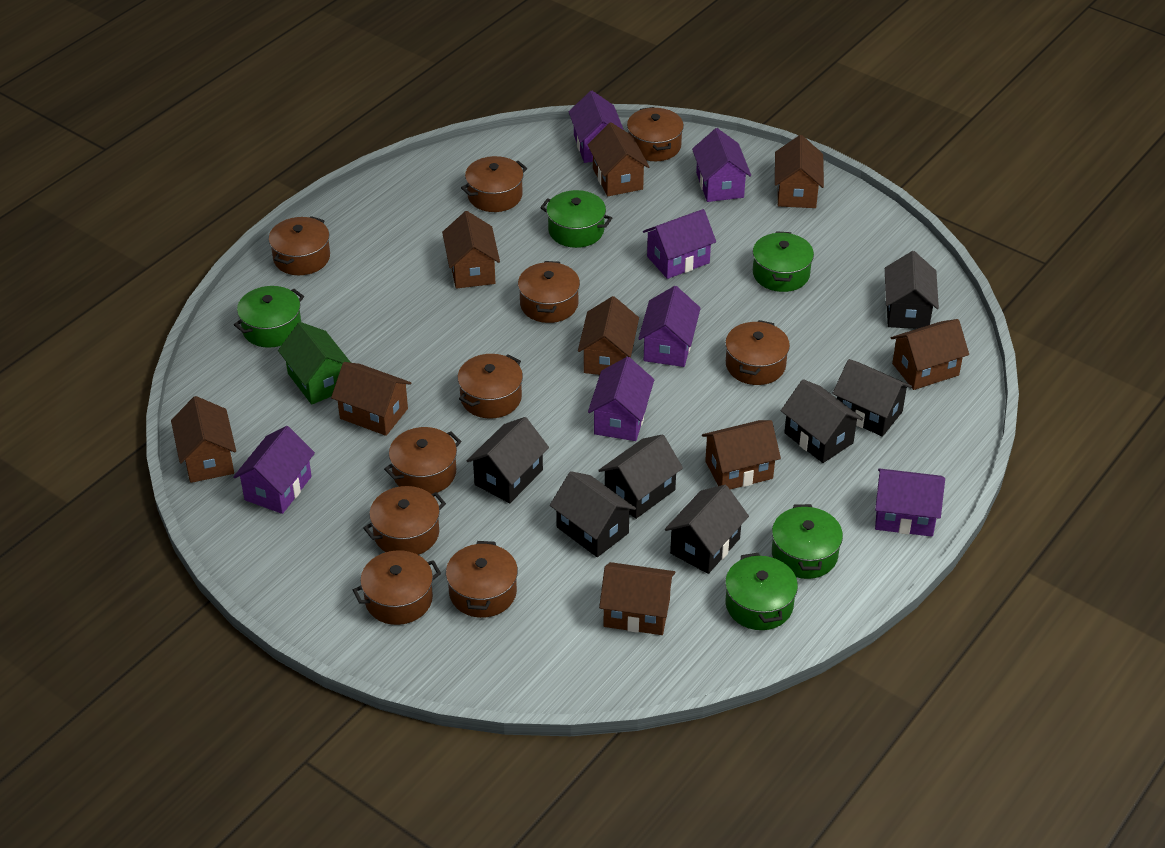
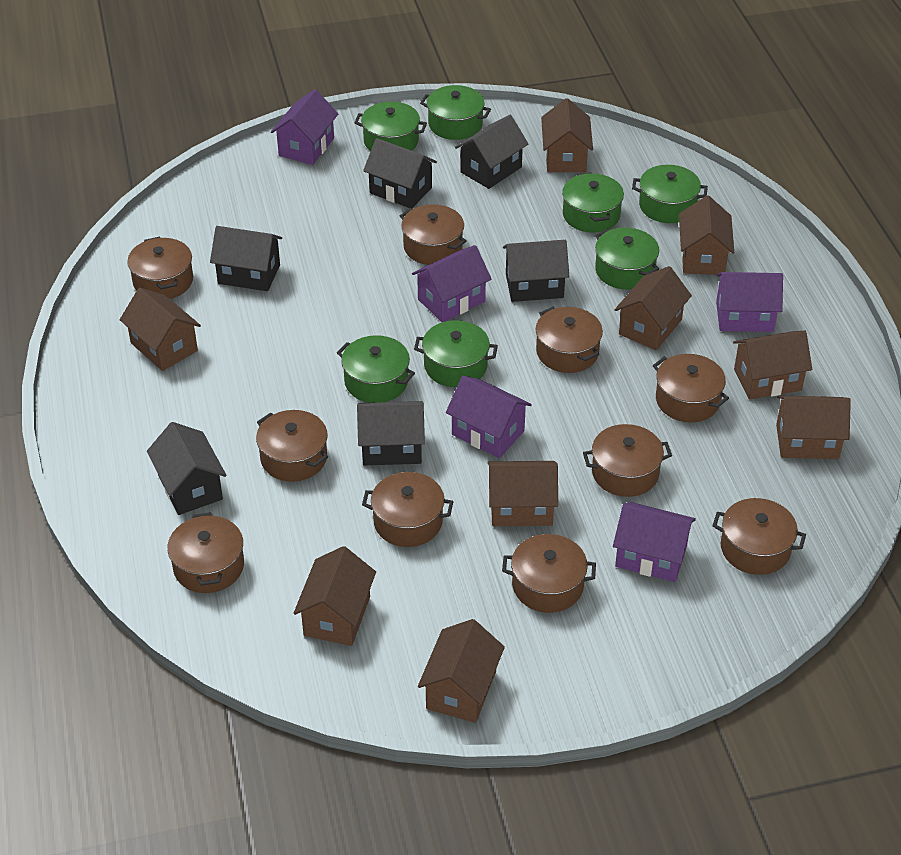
black house: [467,417,549,503] [550,471,636,557] [598,434,683,519] [665,485,749,574] [781,379,863,463] [832,359,912,437] [885,251,939,329] = 7 -> [147,422,226,515] [210,226,282,291] [357,401,425,465] [363,138,437,208] [455,115,528,189] [503,240,569,302] = 6
green house: [278,322,351,405] = 1 -> none = 0
green pot: [234,286,304,348] [540,190,612,248] [725,553,798,630] [753,231,814,292] [772,504,843,579] = 5 -> [337,335,415,403] [354,102,427,151] [414,320,498,387] [420,85,491,140] [562,172,624,233] [595,228,659,290] [632,165,708,223] = 7
purple house: [233,426,315,514] [569,91,624,163] [588,357,654,441] [638,286,701,367] [643,209,716,279] [692,128,751,202] [875,468,945,537] = 7 -> [271,89,338,165] [412,245,491,322] [446,376,532,458] [613,502,696,582] [716,272,783,332] = 5

